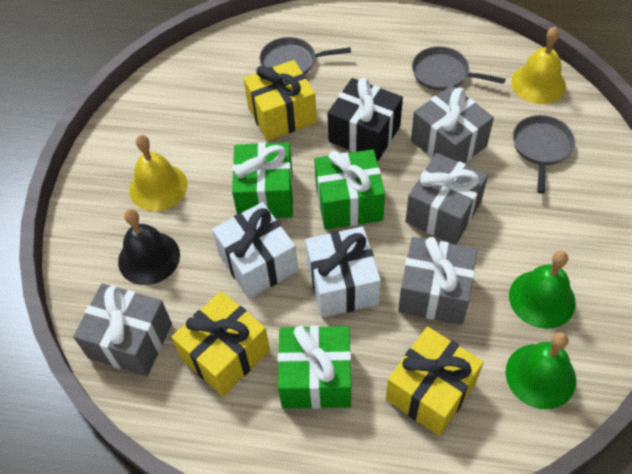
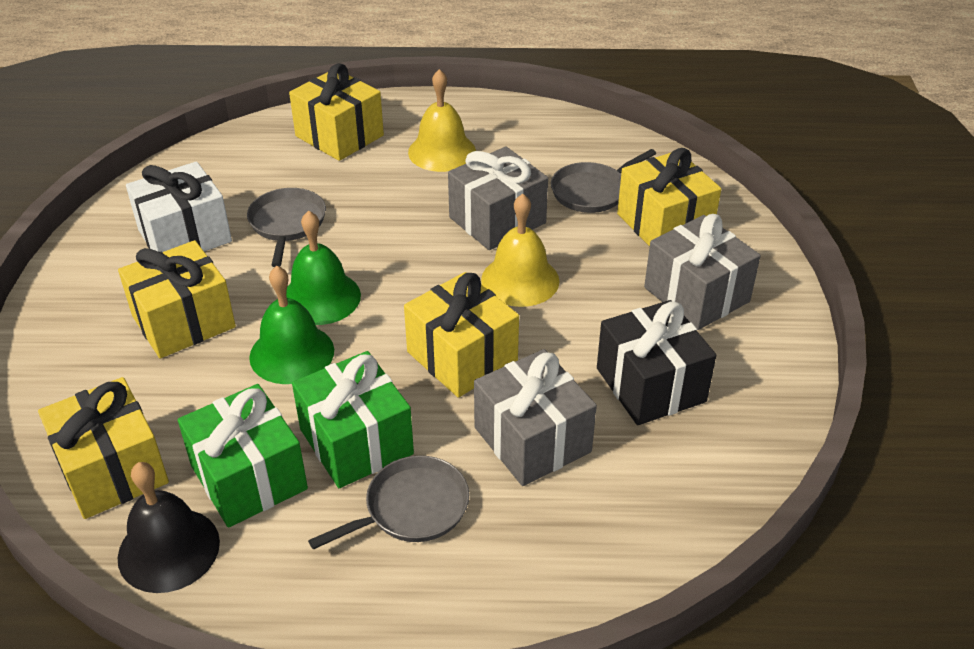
green gift: [232,142,293,218] [278,326,351,409] [314,149,385,229] = 3 -> [178,384,308,528] [292,351,414,488] = 2
grey gift: [73,283,172,376] [398,237,477,325] [406,153,488,245] [411,85,494,163] = 4 -> [448,147,548,250] [474,349,597,486] [644,214,761,330] = 3
white gift: [212,202,298,299] [305,226,381,318] = 2 -> [126,161,232,252] = 1
yellow gift: [172,291,270,397] [243,60,317,141] [386,326,484,436] = 3 -> [38,377,169,519] [118,240,236,358] [289,63,384,161] [404,272,519,398] [617,148,721,246] = 5

